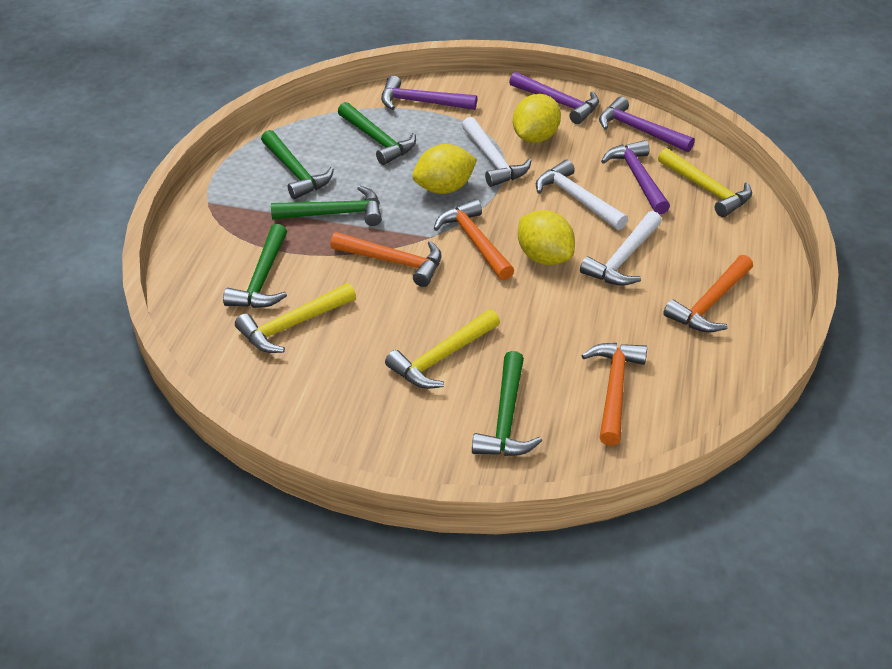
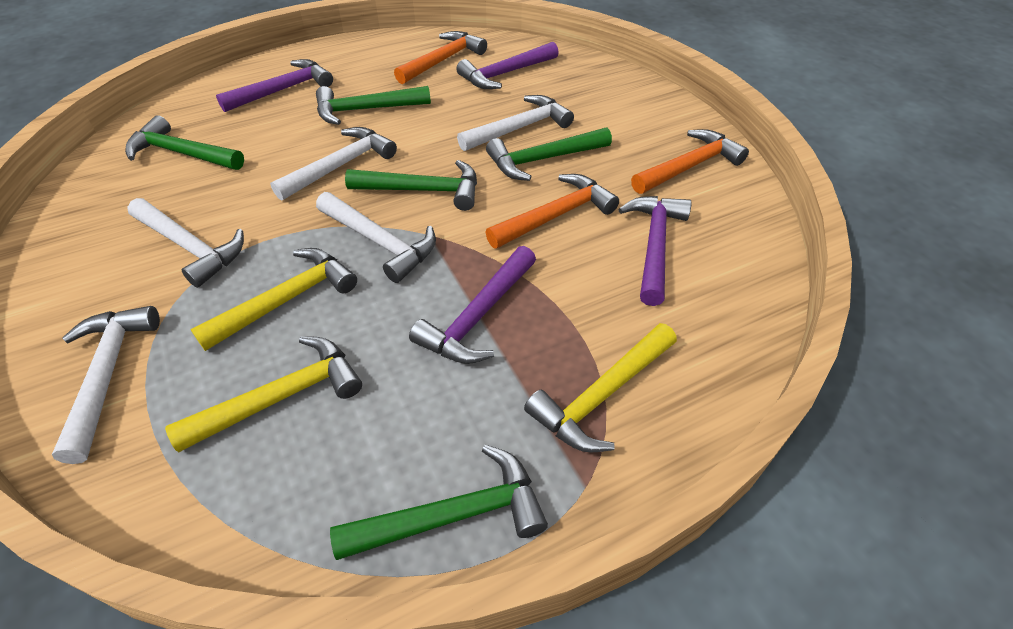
orange hammer: [330,232,441,287] [434,199,514,280] [581,343,647,446] [663,255,753,333] = 4 -> [394,31,487,84] [486,174,619,249] [631,129,749,194] = 3
white hammer: [462,117,532,187] [536,160,628,230] [580,211,662,286] = 3 -> [52,306,160,464] [127,198,244,288] [270,127,397,201] [316,192,436,283] [457,95,574,151] = 5
yellow lemon: [412,144,477,194] [513,94,561,143] [518,210,575,265] = 3 -> none = 0

